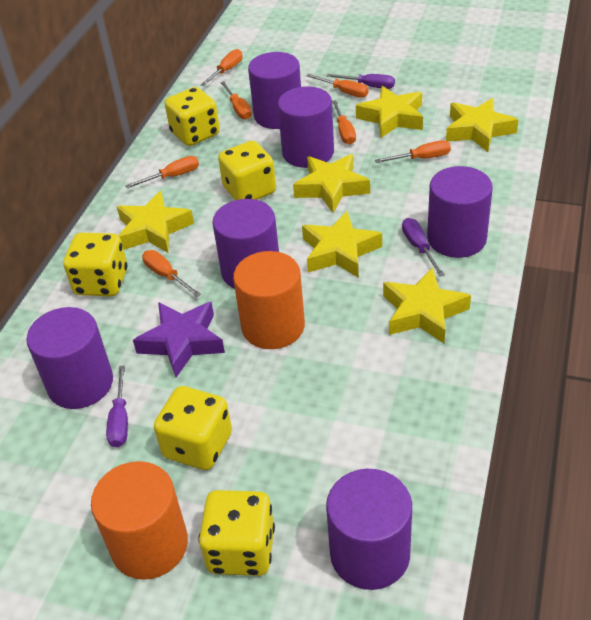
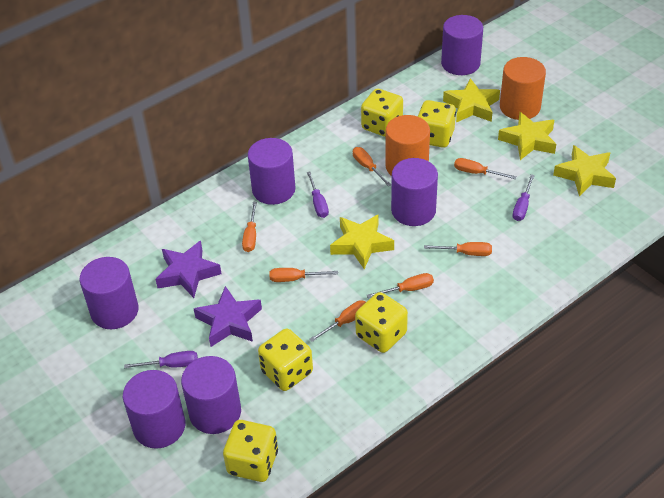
purple star: [133,302,225,377] = 1 -> [155,241,221,298] [194,286,262,347] = 2
yellow star: [117,191,194,253] [293,154,370,213] [302,211,382,278] [356,86,423,138] [383,268,471,343] [446,98,518,152] = 6 -> [330,215,394,269] [443,78,500,123] [498,112,556,160] [553,145,616,196] = 4

